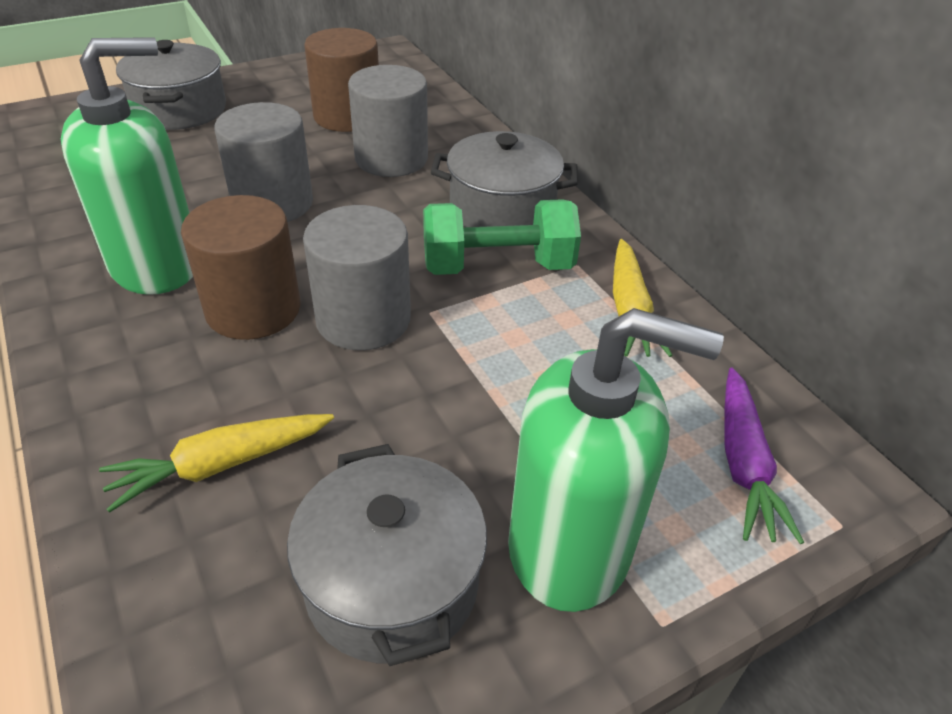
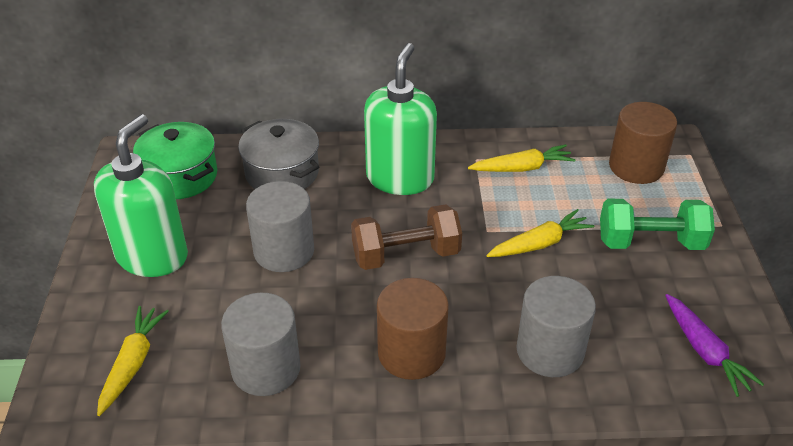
brown dumbbell: none = 0 -> [351,204,462,270] = 1
green pot: none = 0 -> [133,122,217,199] = 1
grey pot: [116,40,226,130] [287,444,487,666] [431,131,578,227] = 3 -> [238,119,319,189] = 1
yellow carrot: [99,414,334,513] [613,239,673,357] = 2 -> [97,306,169,416] [468,144,575,172] [487,209,595,257] = 3

